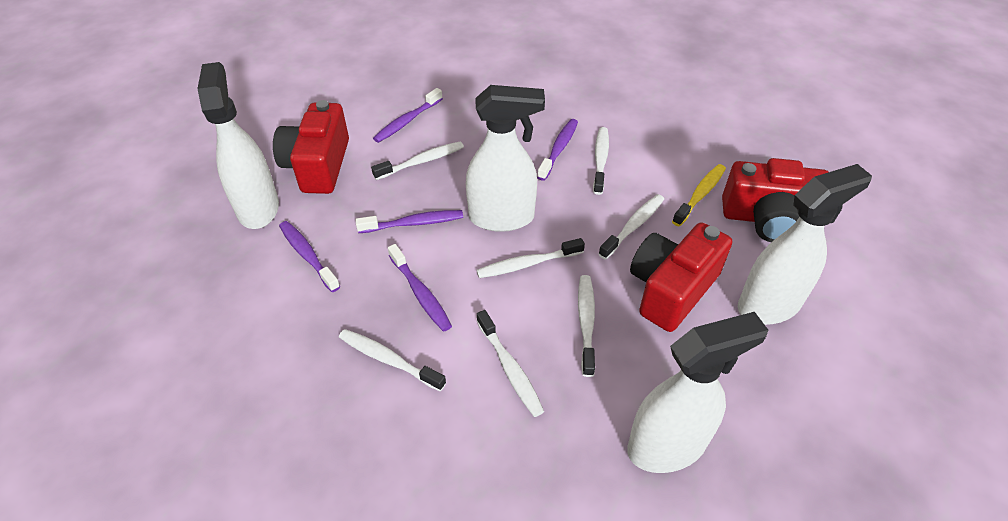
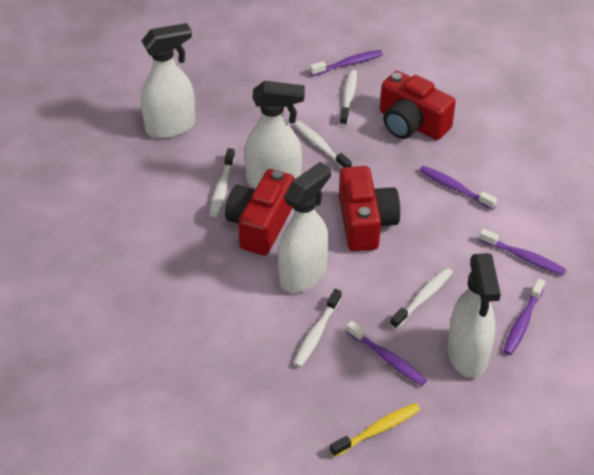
white toothbrush: [339,329,446,391] [371,142,464,180] [476,238,585,278] [477,310,544,417] [578,275,595,377] [593,127,609,195] [599,194,664,260] = 7 -> [210,148,235,217] [293,289,342,368] [294,121,352,168] [340,69,357,126] [390,268,453,329] = 5

